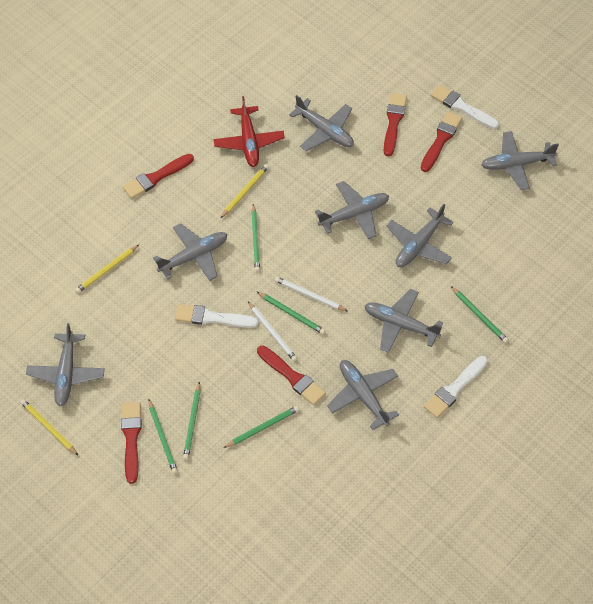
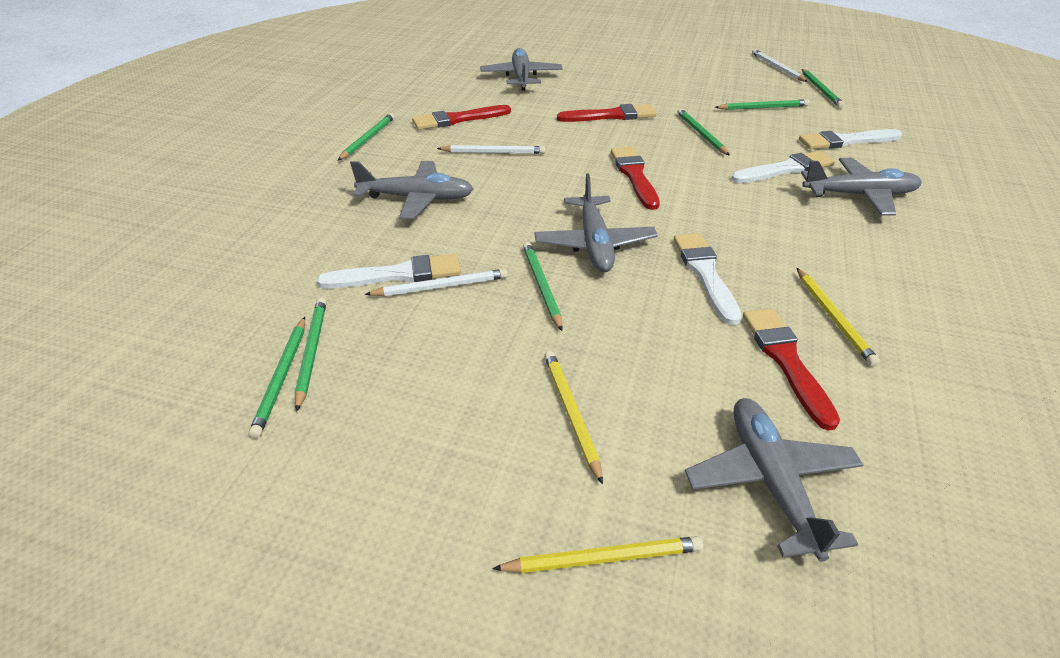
green pencil: [148,400,178,474] [183,381,201,460] [224,406,299,448] [251,204,260,272] [256,291,325,334] [451,286,509,343] = 6 -> [249,317,305,438] [295,298,326,412] [338,113,395,160] [523,242,563,331] [677,108,730,156] [715,99,809,110] [802,69,844,108] = 7
grey plane: [26,323,105,406] [153,223,227,281] [289,95,354,151] [315,181,389,239] [327,360,399,430] [364,289,443,353] [386,204,454,267] [481,131,559,190] = 8 -> [350,161,474,220] [480,48,563,90] [534,174,658,272] [685,398,864,562] [801,158,922,216] = 5
red brush: [121,402,141,484] [123,154,194,199] [257,346,326,405] [384,93,407,156] [421,111,462,172] = 5 -> [412,105,511,130] [557,104,657,122] [611,147,660,210] [743,308,840,431] = 4
red plane: [214,96,285,167] = 1 -> none = 0
white brush: [175,304,259,328] [424,356,488,418] [431,84,499,129] = 3 -> [317,254,461,289] [674,233,742,325] [731,151,835,183] [799,129,902,149] = 4
white pencil: [248,301,297,361] [275,277,348,311] = 2 -> [365,269,508,296] [437,145,545,154] [752,49,808,82] = 3

